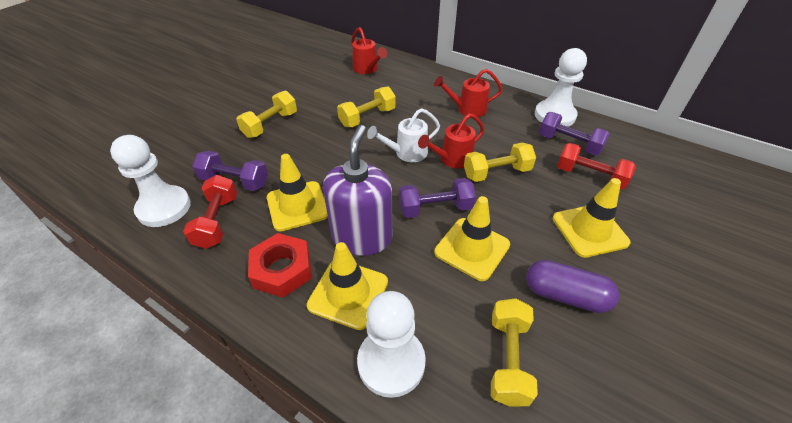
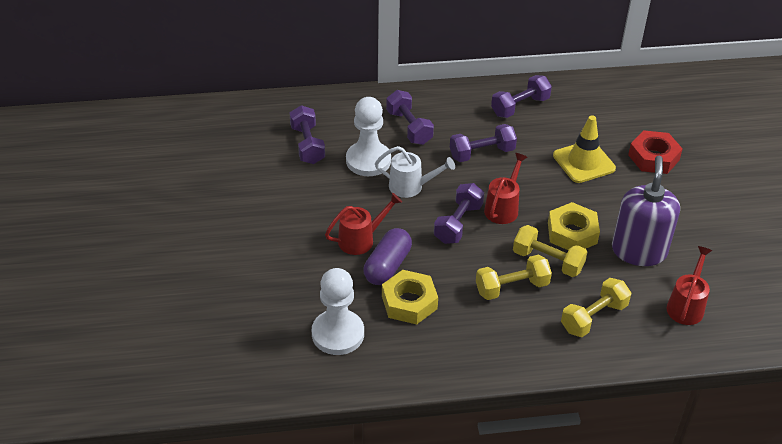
purple dumbbell: [192,151,268,191] [399,178,476,218] [539,112,610,156] = 3 -> [290,105,325,164] [386,90,434,145] [434,183,484,244] [450,124,517,162] [491,75,552,118] = 5
red dumbbell: [183,175,237,249] [557,143,636,189] = 2 -> none = 0
white pawn: [110,135,191,227] [357,291,426,398] [535,48,587,127] = 3 -> [312,268,364,355] [346,97,391,176] = 2
yellow dumbbell: [236,91,297,138] [337,86,396,127] [464,143,536,182] [491,298,538,407] = 4 -> [476,255,552,300] [513,225,587,277] [561,278,631,337] = 3
yellow nut: none = 0 -> [382,270,438,324] [548,202,600,250] = 2
yellow traffic cone: [267,154,328,231] [307,242,388,330] [434,196,510,281] [553,178,630,258] = 4 -> [553,115,616,183] = 1

